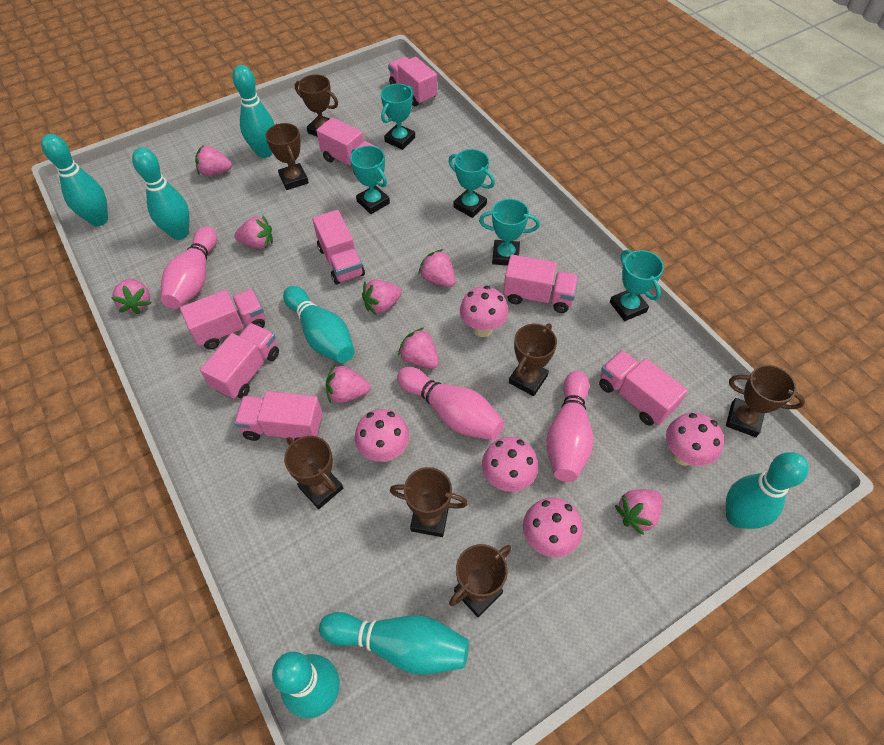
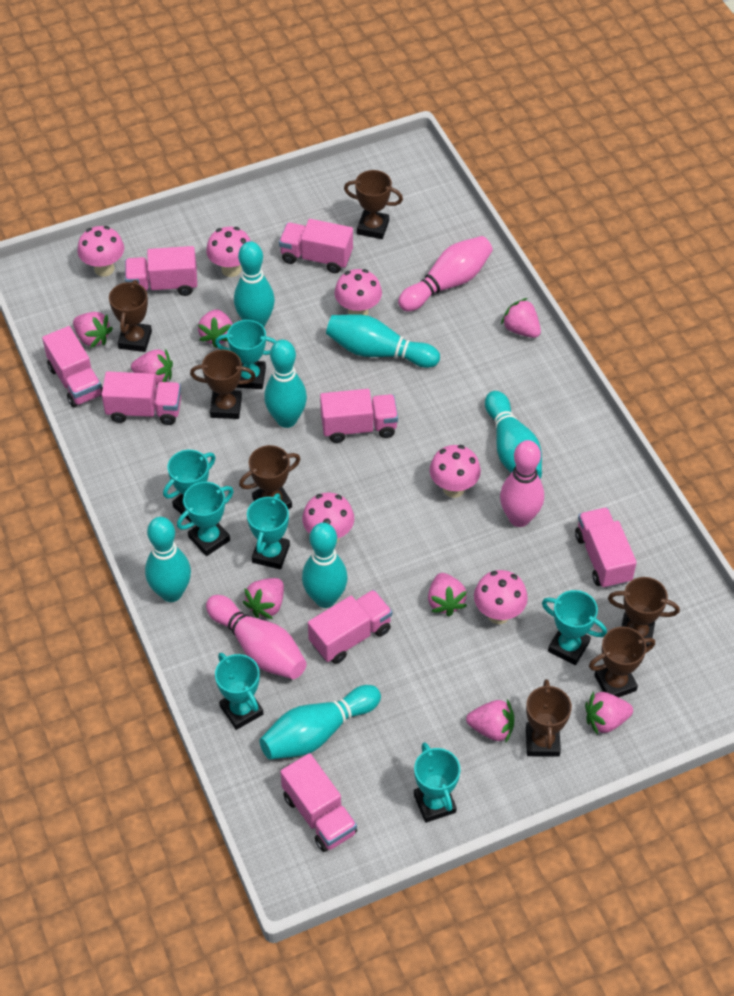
pink mushroom: [355,409,410,462] [460,286,508,337] [482,437,538,492] [523,497,583,557] [666,413,724,466] = 5 -> [77,226,124,277] [206,227,251,277] [302,493,354,542] [334,269,382,316] [430,445,481,498] [474,570,528,624] = 6
turquoise trophy: [350,146,390,214] [381,84,415,150] [449,149,495,218] [479,199,540,266] [610,250,664,321] = 5 -> [163,450,216,522] [177,482,234,556] [215,320,277,389] [215,653,263,730] [247,493,290,569] [414,742,460,823] [542,590,607,665] = 7

